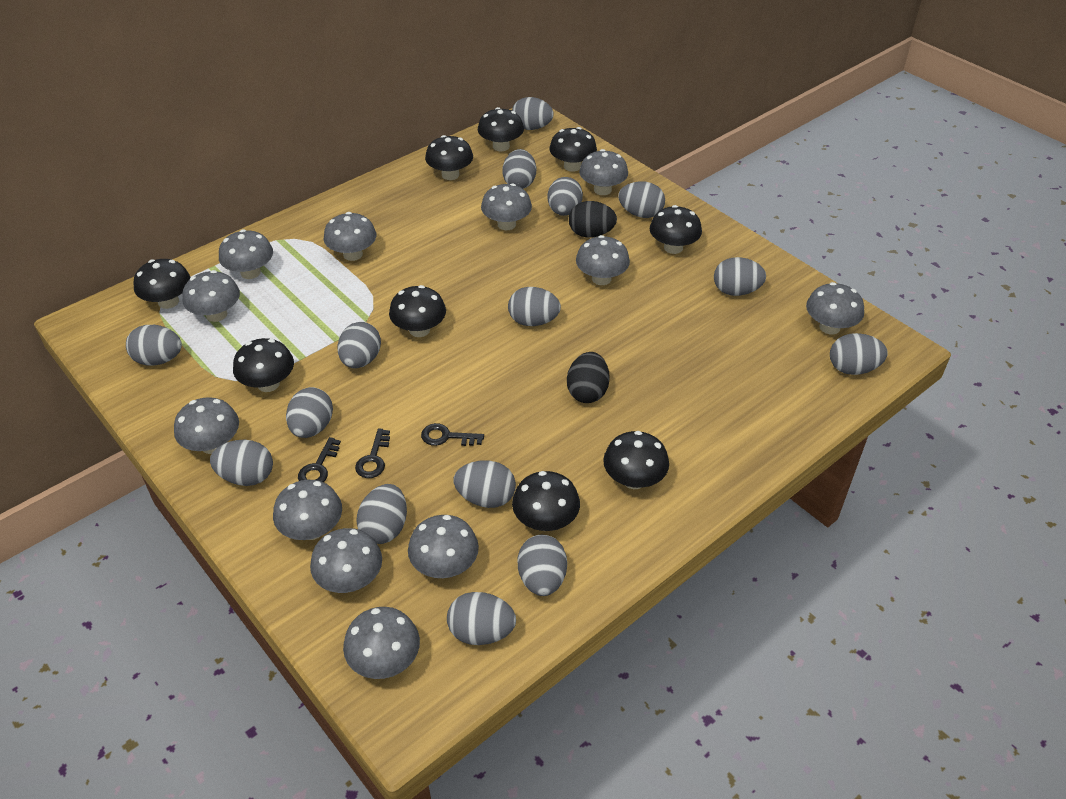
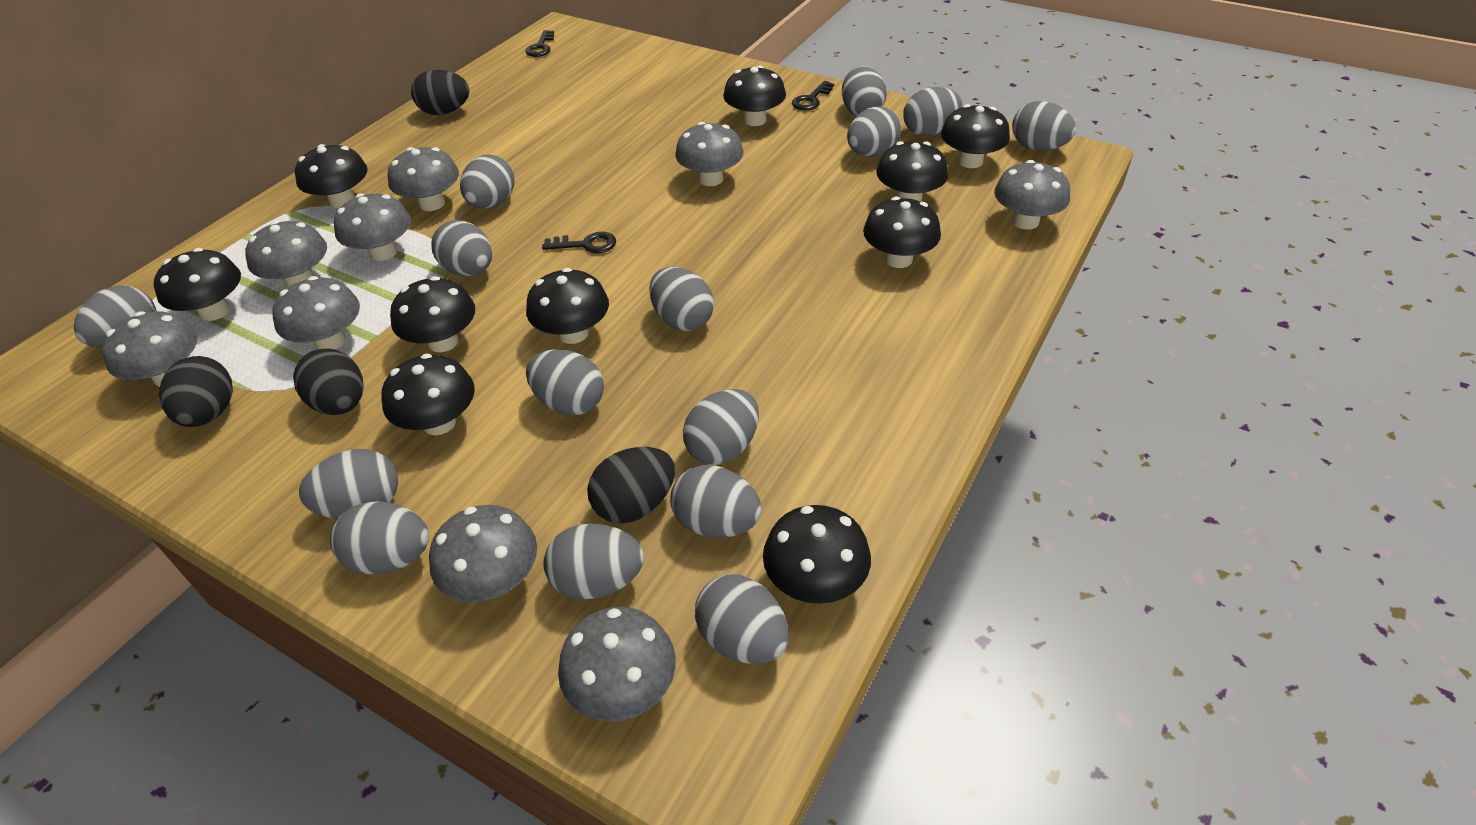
black egg: [567,352,610,403] [569,201,617,237] = 2 -> [159,356,233,427] [293,348,364,415] [411,70,470,115] [587,447,675,524] = 4
black mushroom: [134,259,191,309] [233,338,294,392] [389,285,446,337] [425,135,473,180] [478,107,524,151] [512,471,580,531] [549,127,597,172] [603,431,669,489] [650,205,702,254] = 9 -> [153,248,241,321] [295,144,368,208] [381,354,475,435] [390,276,475,352] [526,268,609,344] [723,65,786,126] [763,505,871,604] [863,197,941,268] [876,141,948,202] [941,104,1010,168] = 10
grey mushroom: [174,397,239,454] [182,270,240,322] [219,229,273,279] [273,480,342,540] [310,528,382,593] [324,212,376,261] [343,607,420,679] [408,515,479,578] [481,183,532,230] [576,235,630,285] [579,149,628,195] [806,282,864,334] = 12 -> [102,311,198,387] [245,221,327,288] [273,276,360,349] [334,193,411,261] [388,147,459,211] [429,505,537,602] [558,607,676,722] [675,122,744,186] [994,160,1070,230] = 9

